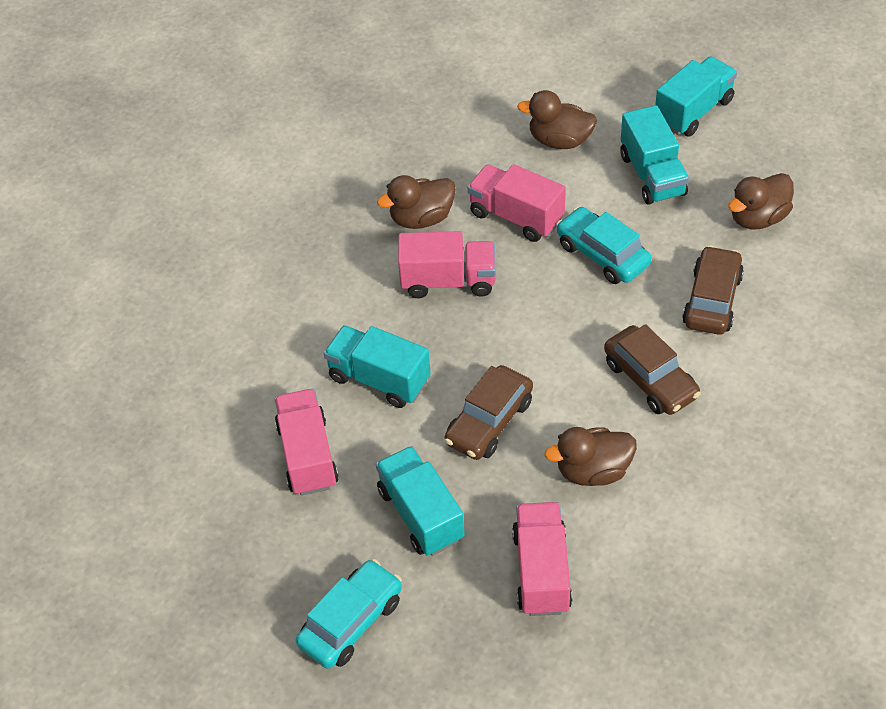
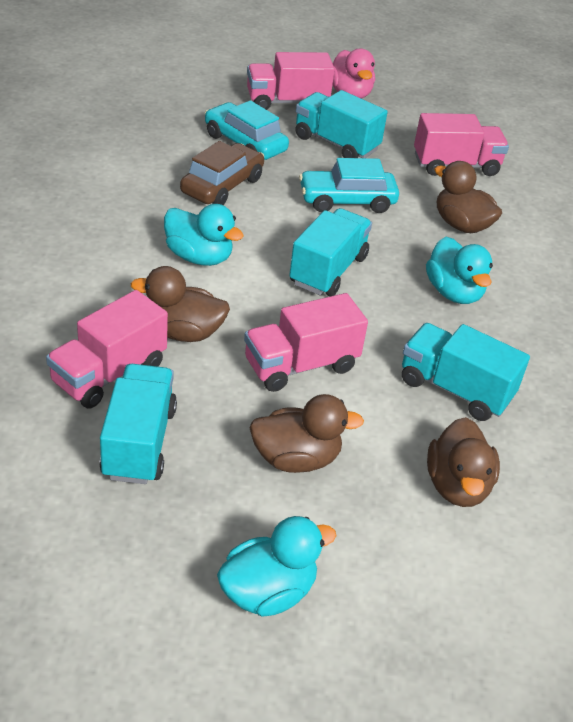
brown car: [444,365,533,460] [604,324,701,415] [682,246,744,335] = 3 -> [180,141,264,205] = 1
pink duck: none = 0 -> [332,49,375,99] = 1
turquoise duck: none = 0 -> [164,204,244,266] [217,516,336,617] [426,237,493,304] = 3

